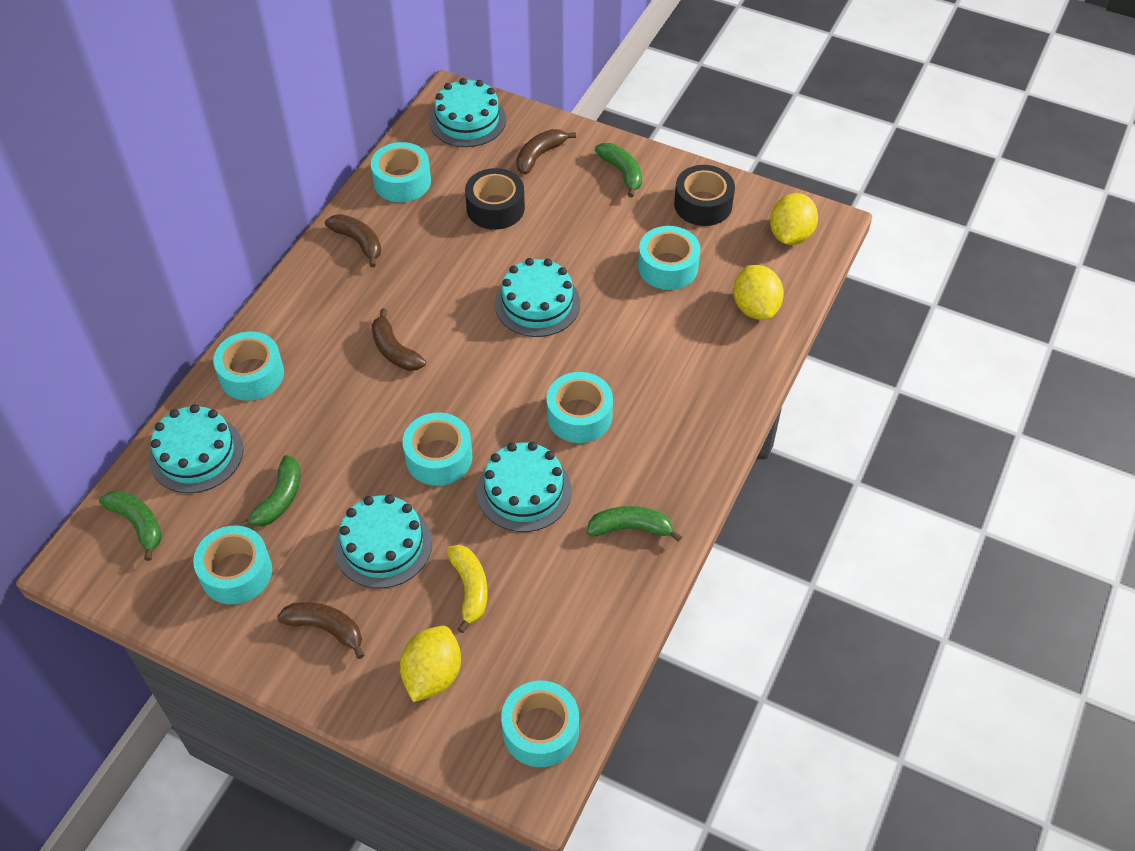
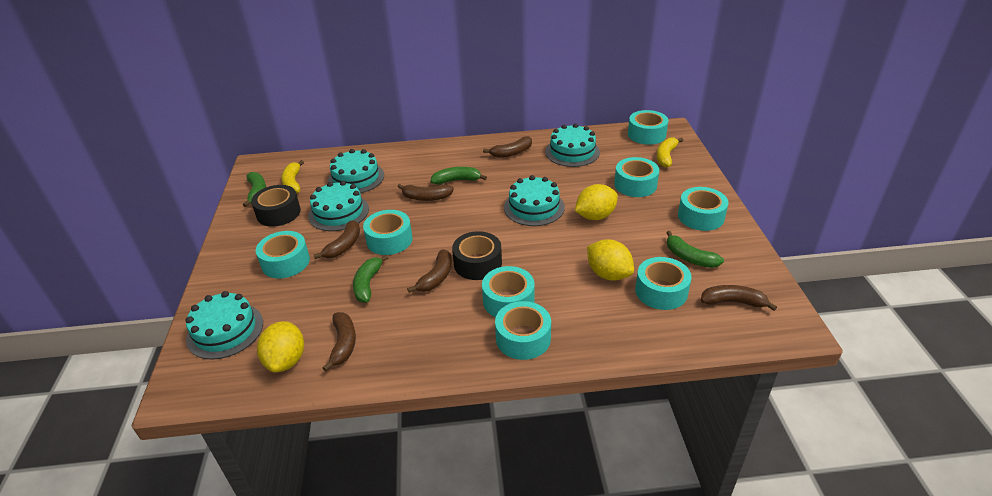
brown banana: [277,602,364,659] [325,214,381,267] [371,308,426,371] [516,129,576,175] = 4 -> [313,220,360,259] [323,312,356,371] [398,184,454,201] [407,249,452,293] [483,136,532,158] [701,285,777,311] = 6
turquoise tape: [193,526,272,604] [213,332,284,401] [371,142,431,202] [403,412,472,486] [501,681,579,767] [547,372,613,443] [638,226,700,290] = 7 -> [256,231,310,278] [363,210,413,255] [482,266,535,317] [495,301,551,360] [614,157,659,197] [628,110,668,145] [635,257,692,310] [678,187,729,231] = 8
yellow banana: [447,545,488,633] = 1 -> [281,160,304,194] [657,137,683,168] = 2

